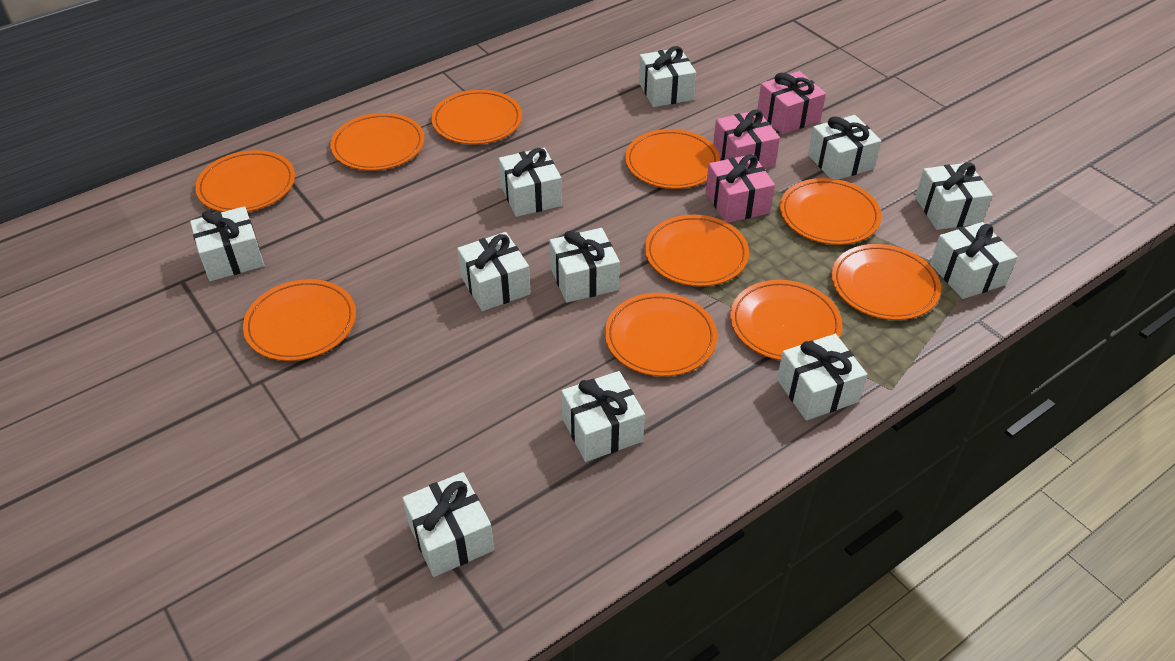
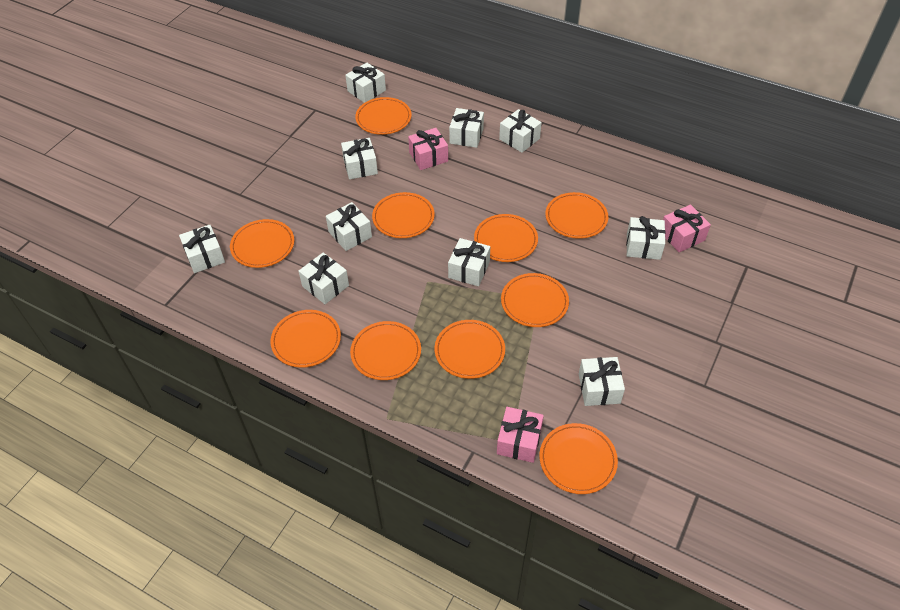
white gift: [190,206,264,281] [402,472,494,577] [457,232,531,311] [499,148,562,217] [550,228,620,303] [561,371,645,462] [639,46,696,107] [777,334,867,421] [808,115,882,180] [915,163,993,230] [930,222,1018,299] = 11 -> [179,225,225,273] [299,252,349,304] [326,202,372,251] [341,138,378,179] [345,62,386,103] [448,238,490,286] [449,108,484,148] [499,109,542,153] [579,357,625,406] [626,216,665,260] = 10

